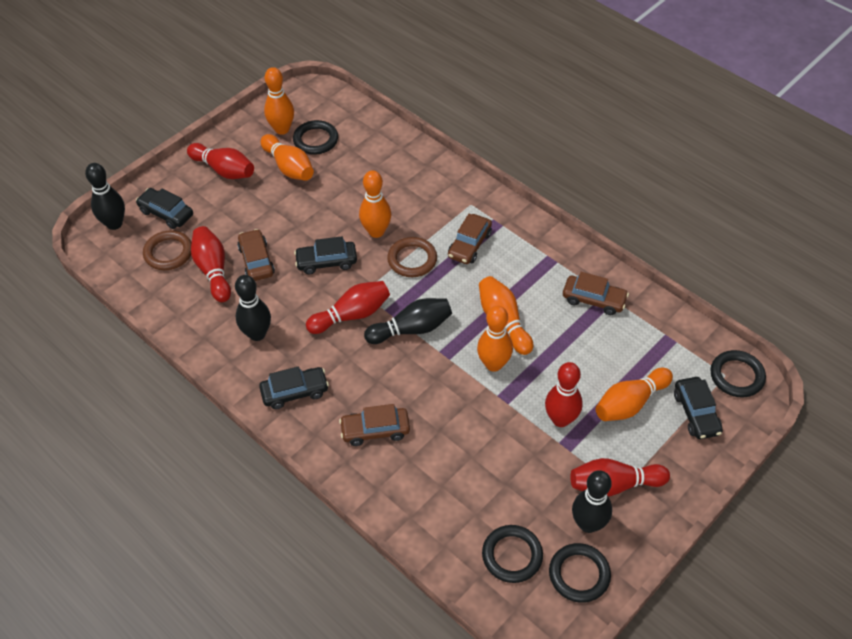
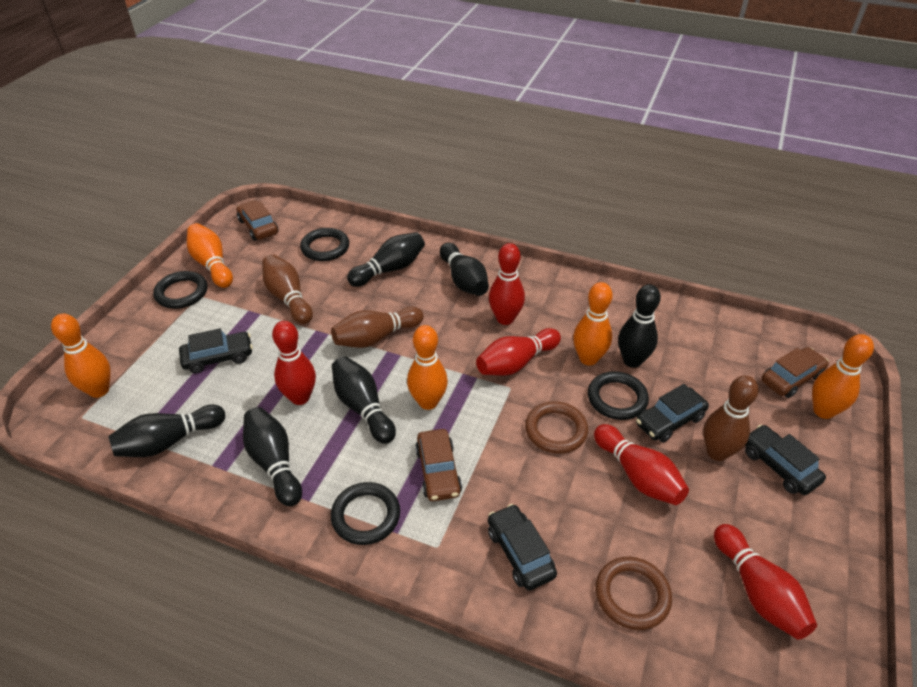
black bowling pin: [85,163,125,230] [235,275,271,341] [364,298,452,344] [572,470,612,533] = 4 -> [108,404,225,457] [243,407,302,506] [332,356,396,444] [347,232,425,287] [440,243,489,296] [618,284,661,368] = 6
brown bowling pin: none = 0 -> [262,254,313,324] [331,307,423,348] [703,376,759,461] = 3
brown car: [237,229,275,281] [339,404,410,446] [448,214,492,264] [563,272,629,315] = 4 -> [236,200,278,241] [415,429,462,501] [761,347,829,398] = 3
orange bowling pin: [260,134,314,181] [264,67,294,135] [359,170,391,238] [477,306,513,372] [479,276,533,355] [596,368,673,421] = 6 -> [51,314,111,398] [187,223,233,288] [407,325,448,410] [573,282,613,366] [812,334,874,419] = 5

